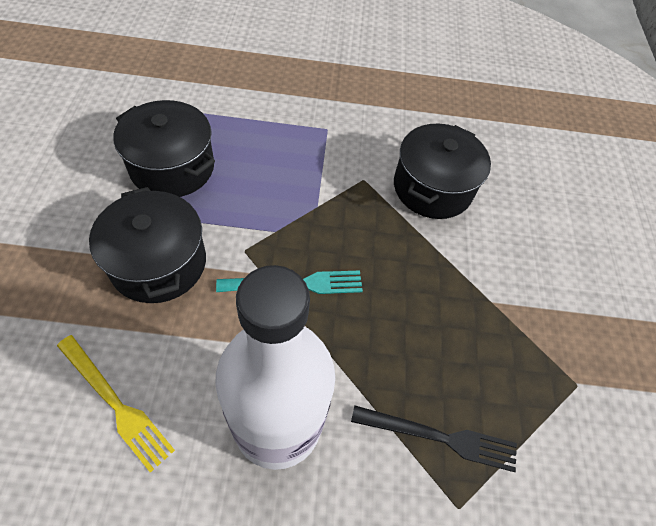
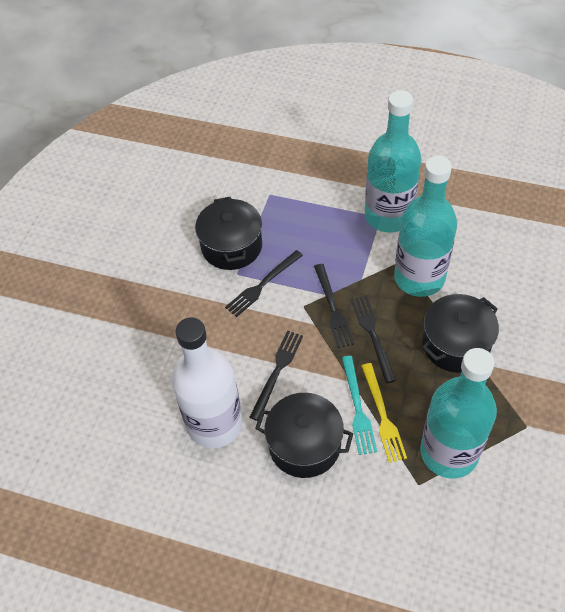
black fork: [351,405,517,472] = 1 -> [225,250,303,317] [249,330,303,421] [314,264,354,348] [351,295,396,383] = 4
turquoise bottle: none = 0 -> [365,90,421,233] [394,156,457,297] [420,348,497,478] = 3

